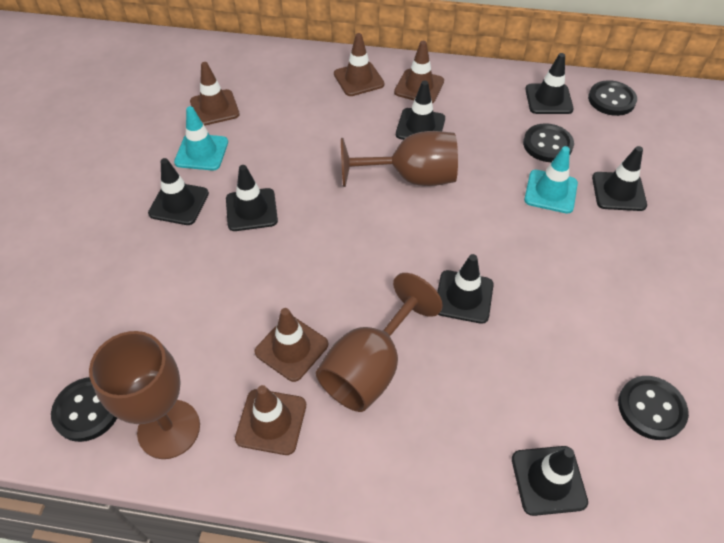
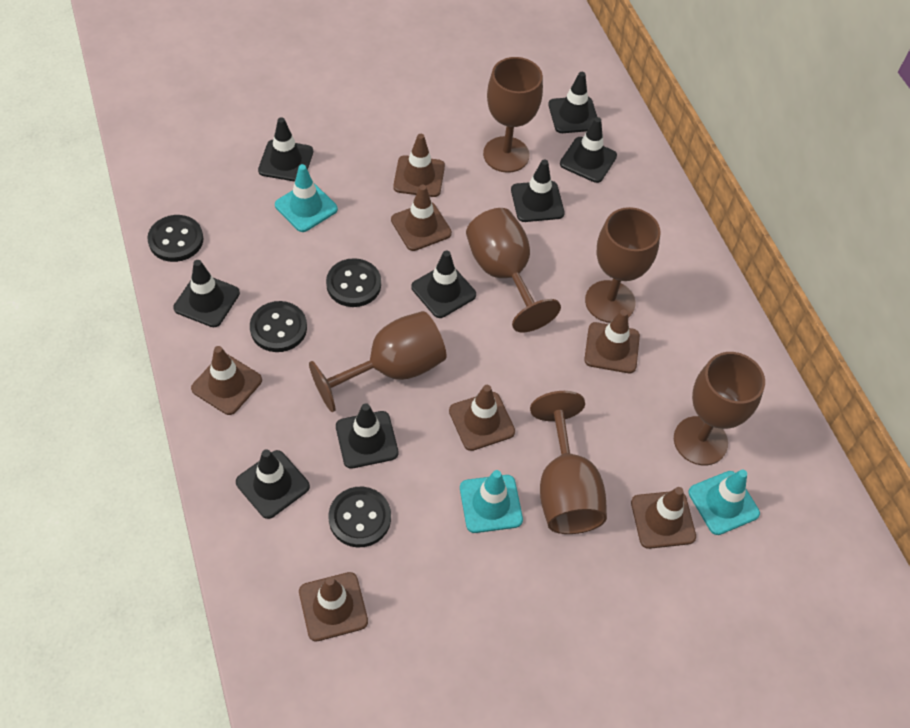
black traffic cone: [148,158,209,225] [226,165,278,231] [396,80,445,140] [437,254,494,324] [512,446,588,516] [525,53,574,114] [592,146,647,211] = 7 -> [173,260,240,327] [236,449,310,519] [258,117,313,182] [336,403,399,469] [411,250,476,318] [511,159,565,222] [548,72,597,133] [560,117,617,183] = 8
brown goblet: [89,331,200,459] [316,273,443,412] [341,131,458,187] = 3 -> [309,311,446,412] [466,208,561,333] [483,57,543,173] [530,391,607,534] [585,207,660,323] [674,352,765,465] = 6
brown traffic cone: [190,62,240,126] [235,385,306,455] [254,308,328,382] [334,33,384,96] [394,41,444,103] = 5 -> [191,346,262,415] [299,572,368,642] [391,185,452,251] [393,134,445,197] [449,385,515,451] [584,309,640,373] [631,487,696,549] = 7
turquoise traffic cone: [174,106,228,170] [524,146,578,214] = 2 -> [275,164,338,232] [460,470,523,533] [688,470,760,535] = 3

